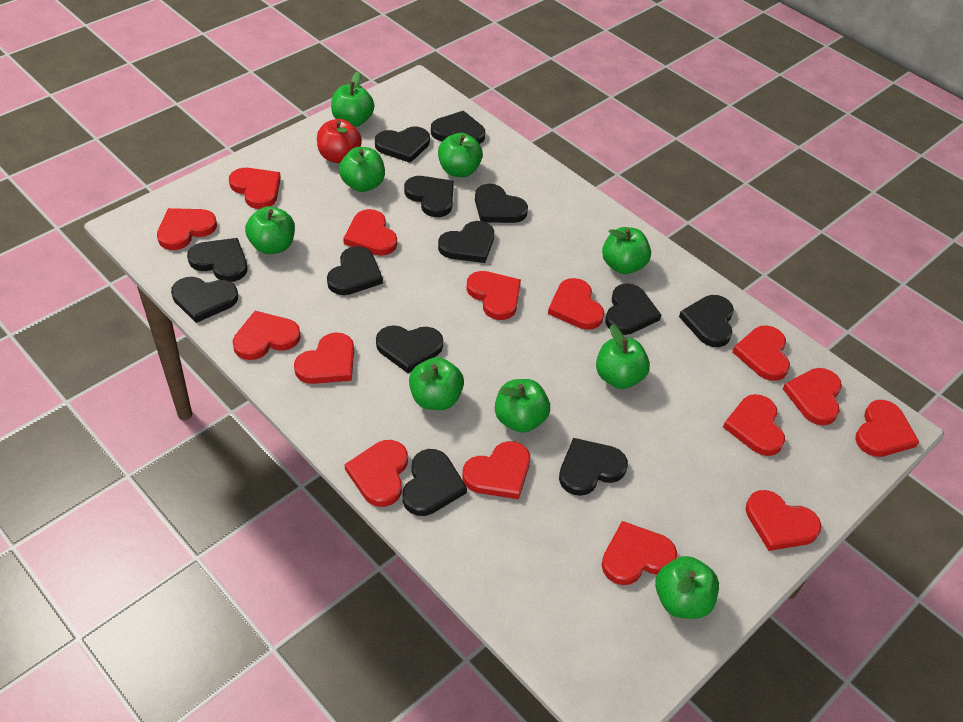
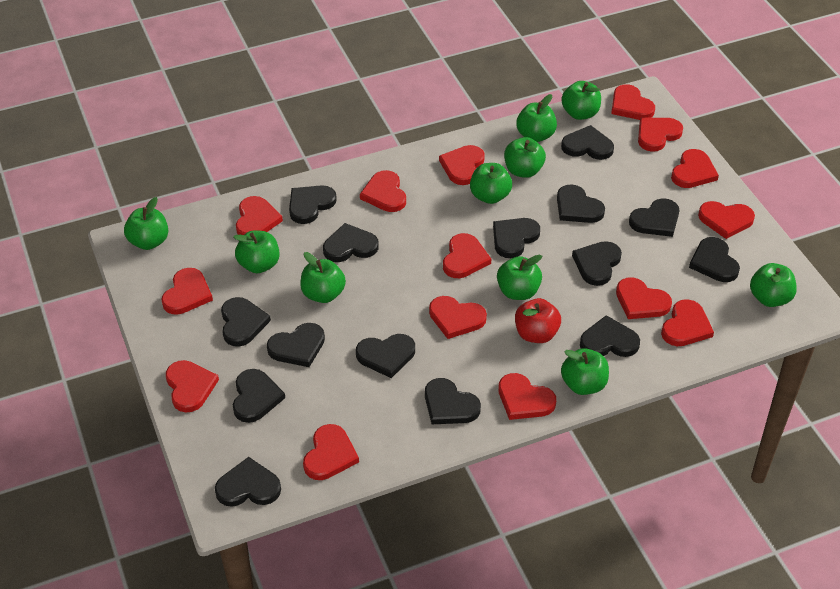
black heart: [171,277,238,323] [187,238,247,282] [327,246,383,295] [375,127,430,163] [376,325,443,373] [402,449,467,516] [404,176,454,217] [431,111,485,144] [438,221,494,263] [475,184,528,223] [559,438,628,496] [605,283,661,335] [679,295,734,347] = 13 -> [215,457,281,507] [221,297,271,346] [233,369,285,423] [267,323,325,367] [289,185,337,224] [323,223,379,262] [356,334,415,378] [425,378,481,424] [493,218,540,258] [557,184,605,223] [561,125,614,160] [572,241,622,286] [580,315,640,357] [629,198,679,237] [689,237,740,282] = 15
green apple: [245,206,295,254] [331,71,374,127] [339,147,385,192] [409,357,464,410] [438,133,483,177] [495,379,550,433] [596,325,650,389] [602,227,651,274] [655,556,719,619] = 9 -> [124,197,168,250] [234,230,280,273] [300,252,346,303] [470,163,512,204] [497,255,542,300] [504,137,546,178] [516,94,557,142] [561,81,601,120] [561,348,609,395] [750,263,797,307] = 10

